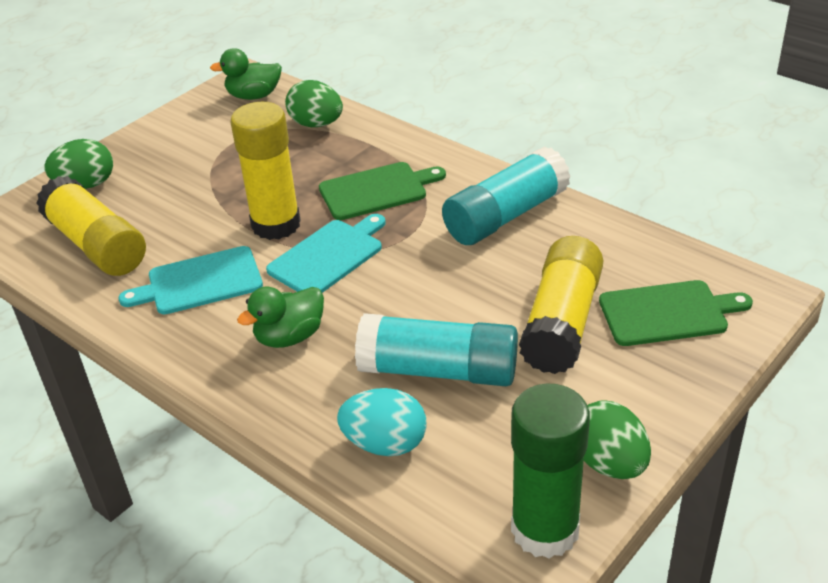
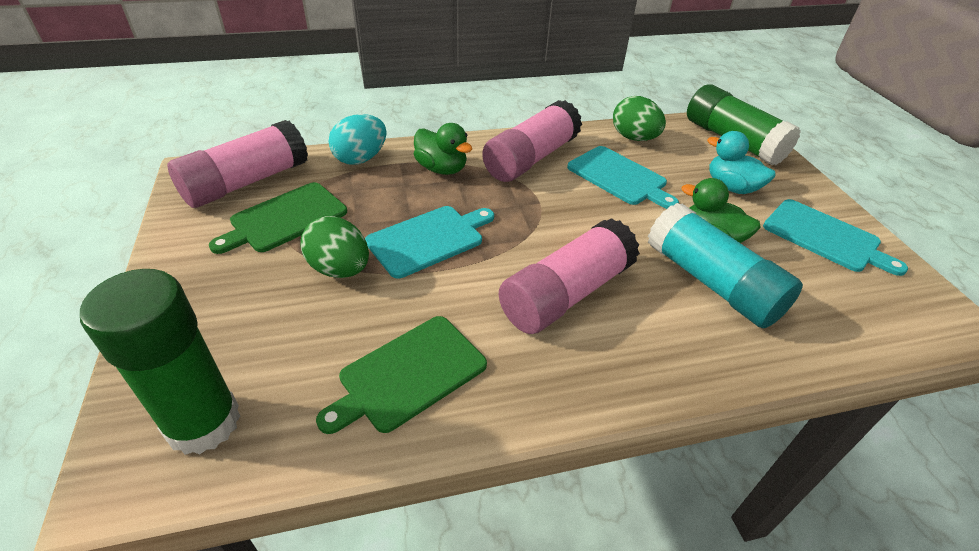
green egg: [45,139,113,189] [285,80,343,127] [584,400,651,479] = 3 -> [301,216,369,278] [613,96,666,141] = 2
green glue stick: [511,383,590,559] = 1 -> [80,269,240,455] [687,84,801,165] = 2
pink glue stick: none = 0 -> [167,120,308,208] [482,100,582,182] [499,218,640,334] = 3
turquoise cutting board: [118,246,263,314] [266,214,386,293] = 2 -> [365,206,494,279] [567,146,679,209] [763,199,908,276] = 3
turquoise duck: none = 0 -> [707,131,776,194] = 1
turquoise glue stick: [355,313,518,386] [442,146,571,245] = 2 -> [648,203,803,328] = 1
yellow glue stick: [36,176,146,276] [231,102,301,240] [519,236,603,374] = 3 -> none = 0

